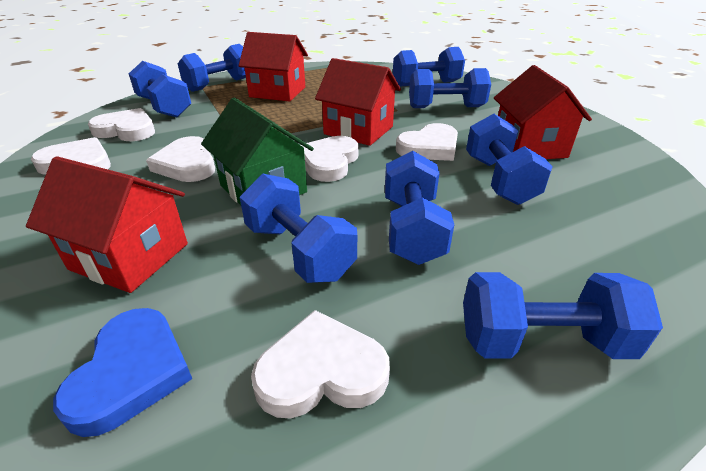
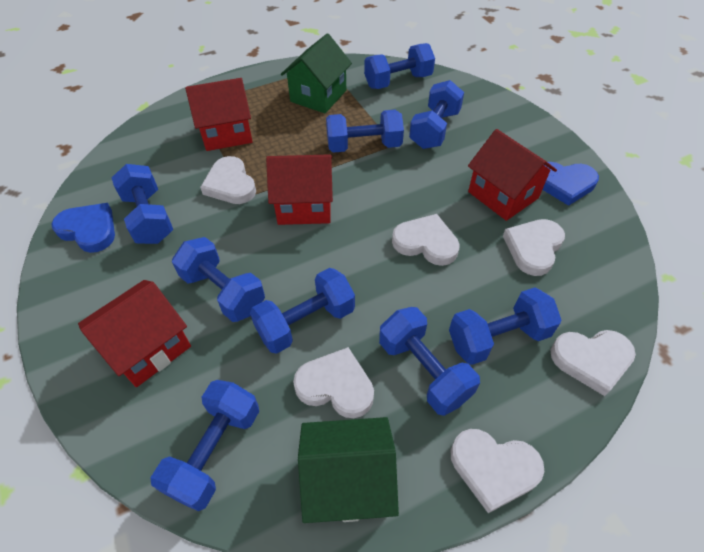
blue dumbbell: [129,61,191,117] [178,44,246,92] [240,173,357,283] [385,151,454,265] [393,47,465,87] [409,68,491,108] [463,272,663,359] [466,114,553,205] = 8 -> [112,164,173,244] [150,380,259,511] [172,237,265,322] [250,268,355,354] [326,110,404,153] [364,43,435,89] [379,307,480,416] [409,80,464,149] [449,287,562,365] = 9
blue heart: [53,308,192,437] = 1 -> [51,203,115,253] [542,162,599,206] = 2
green house: [201,98,314,205] = 1 -> [281,33,352,113] [298,417,399,523] = 2

